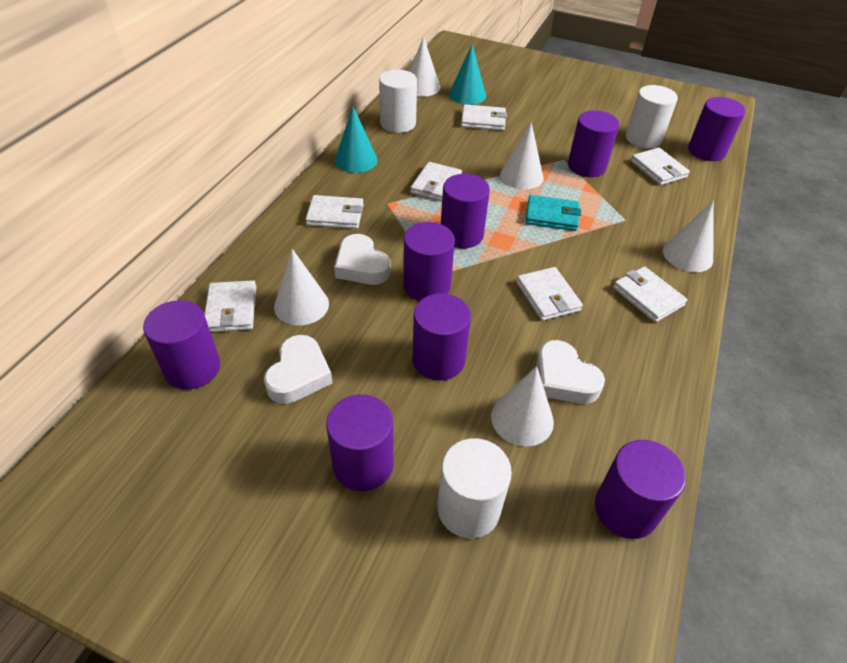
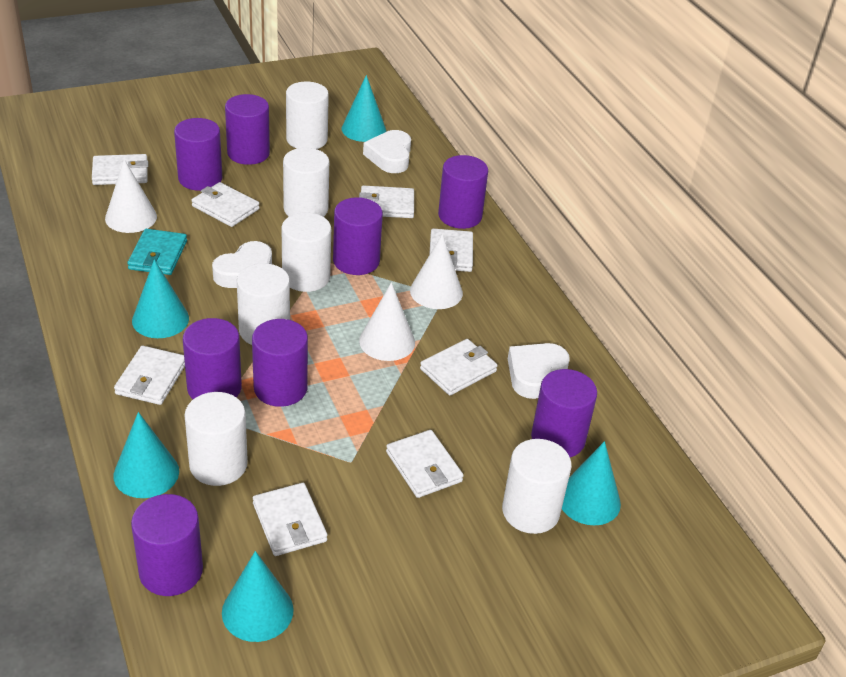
turquoise cone: [335,107,378,173] [449,45,486,105] = 2 -> [114,412,179,498] [132,259,189,338] [222,551,294,642] [342,75,386,142] [562,441,621,525] = 5
white cone: [274,249,329,326] [409,36,440,97] [491,366,554,447] [500,122,543,189] [663,201,714,272] = 5 -> [105,159,157,233] [359,283,415,361] [410,234,463,309] = 3
white cylinder: [379,70,417,133] [437,438,512,538] [626,85,678,149] = 3 -> [184,392,248,486] [237,263,290,345] [281,212,331,292] [283,148,329,217] [286,82,329,149] [502,439,572,534] = 6
white wallet: [204,280,256,332] [305,195,364,229] [410,162,462,202] [461,104,507,131] [516,267,583,321] [613,266,687,322] [631,148,690,185] = 7 -> [92,154,148,185] [114,346,185,405] [192,182,260,227] [253,483,328,556] [359,185,414,218] [386,430,464,498] [420,339,498,395] [429,228,473,272] = 8

